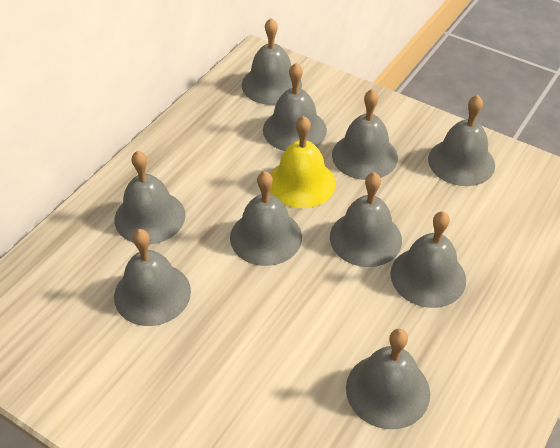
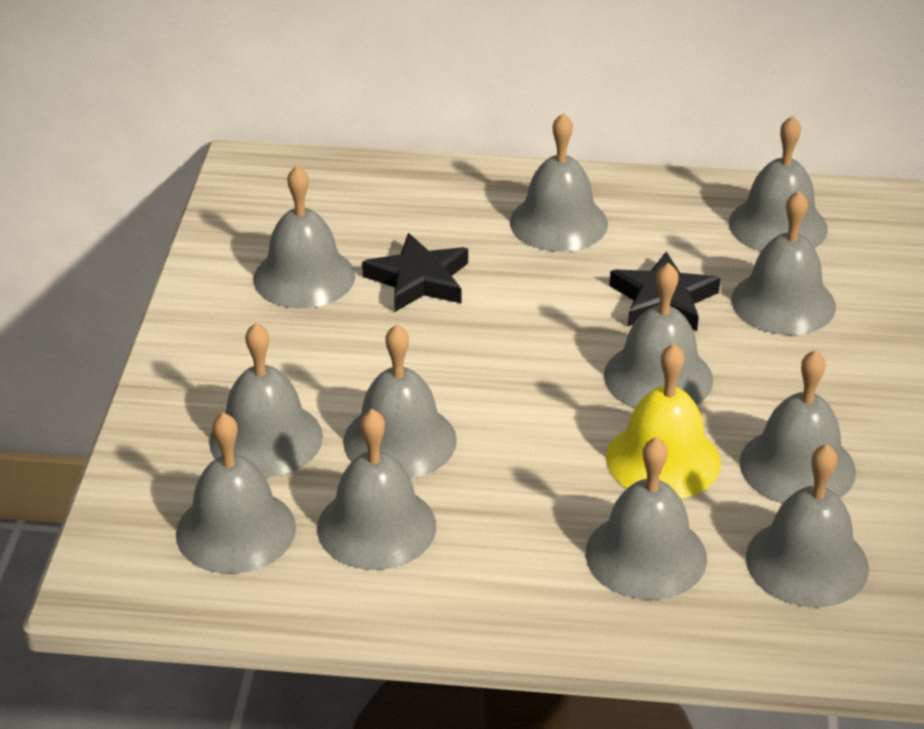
black star: none = 0 -> [362,233,468,312] [610,252,720,331] = 2
grey bell: [114,150,185,244] [114,229,191,326] [230,171,302,266] [242,18,302,105] [263,63,327,151] [330,172,402,267] [332,89,398,180] [346,329,430,429] [390,211,466,308] [428,95,495,186] = 10 -> [176,412,296,574] [209,323,323,477] [253,166,355,308] [317,409,436,570] [343,324,457,478] [510,113,608,252] [586,437,707,600] [604,262,713,408] [729,116,828,251] [732,190,836,335] [740,350,856,504] [746,444,869,608] = 12

